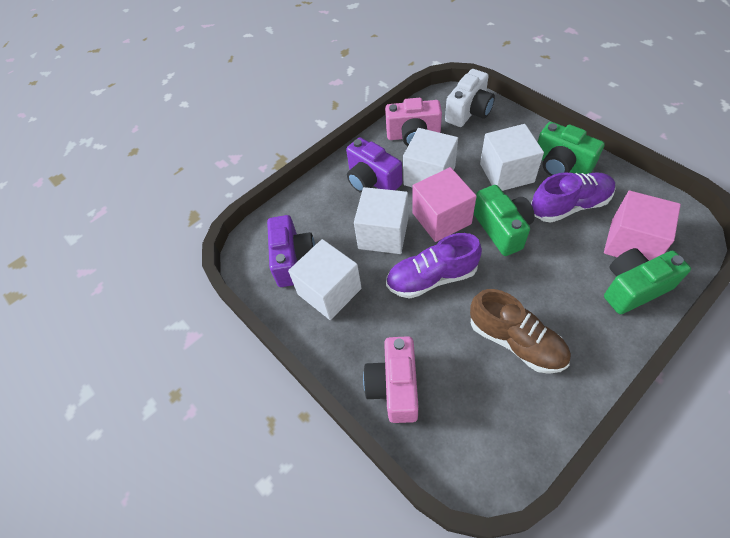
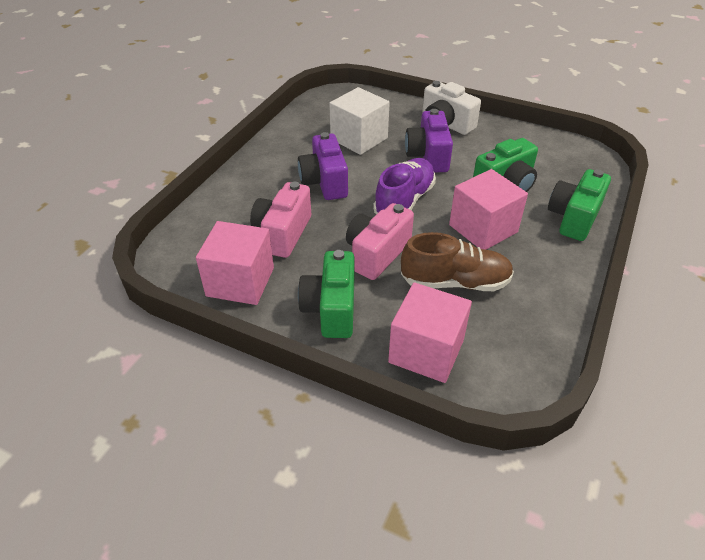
pink cube: [412,167,477,242] [604,191,681,261] = 2 -> [196,221,274,305] [388,282,472,383] [449,169,528,250] = 3
purple shoe: [386,233,482,299] [531,172,615,223] = 2 -> [373,158,436,214] = 1
white cube: [288,239,362,320] [354,187,408,254] [403,128,458,188] [480,124,544,191] = 4 -> [329,87,390,155] = 1

